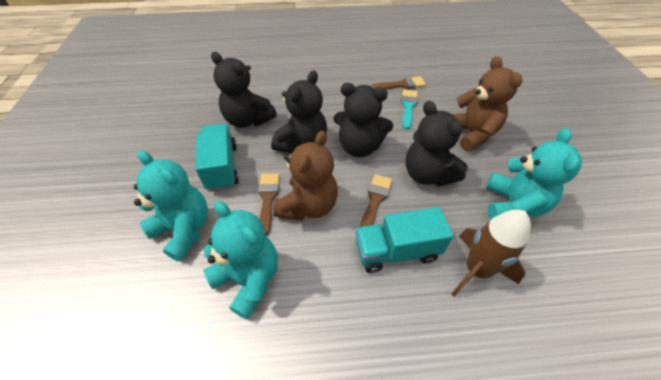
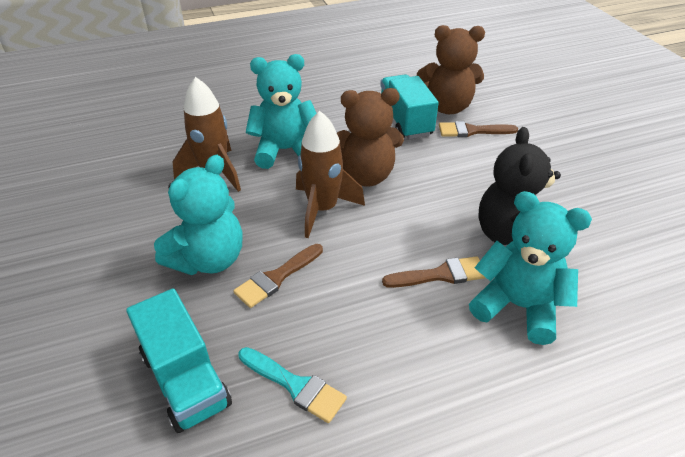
black teddy bear: [211,52,277,128] [271,70,327,153] [334,83,393,157] [405,101,468,186] = 4 -> [478,127,561,245] = 1
brown rocket: [451,210,531,297] = 1 -> [172,77,241,192] [296,111,365,238] = 2

